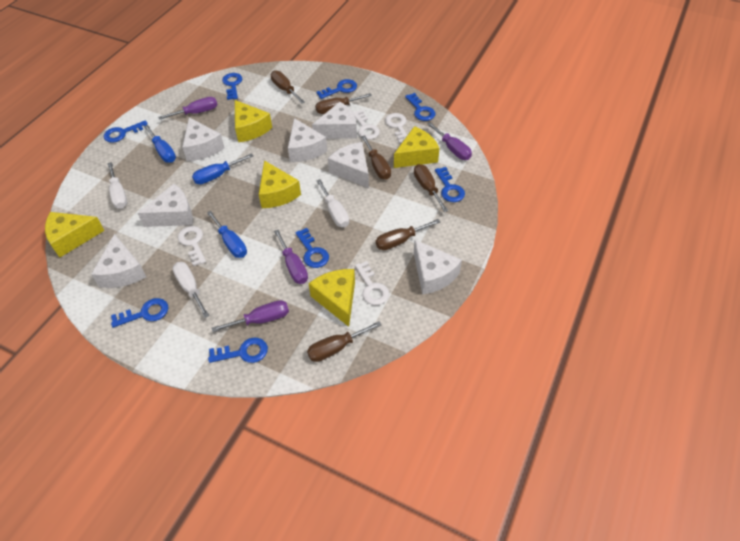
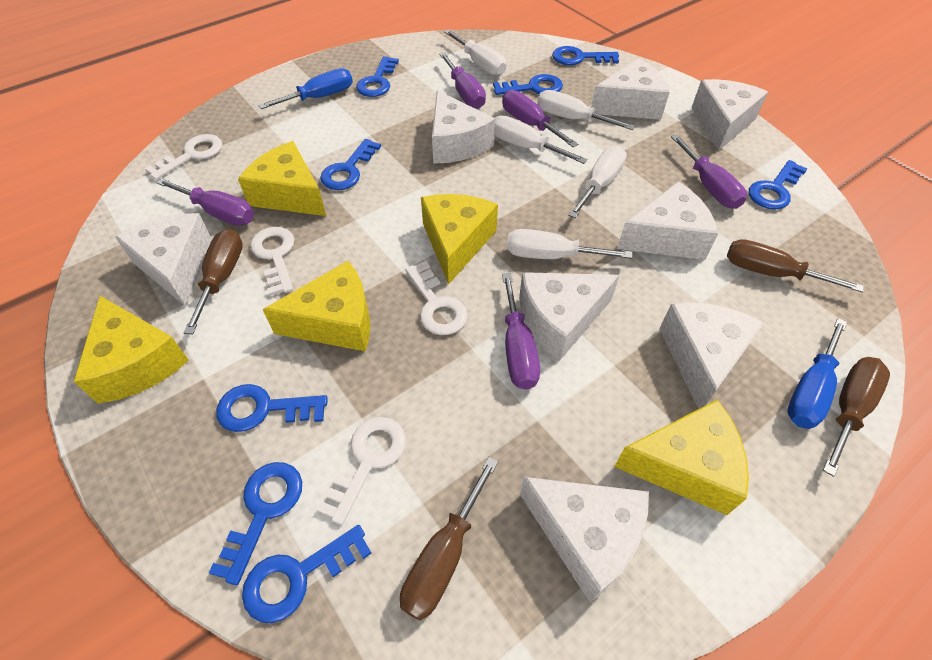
blue screwdriver: [144,125,176,163] [192,153,253,184] [207,211,247,258] = 3 -> [258,68,353,109] [788,318,847,429] = 2
brown screwdriver: [271,71,305,103] [307,321,381,362] [315,93,372,114] [361,136,391,180] [376,219,440,250] [414,164,449,212] = 6 -> [184,229,243,334] [400,457,498,621] [727,239,864,293] [823,357,890,477] = 4
purple screwdriver: [158,97,217,120] [212,300,289,332] [274,230,308,284] [427,122,472,160] = 4 -> [156,178,254,226] [439,52,486,109] [502,90,578,147] [502,273,540,390] [671,135,747,209] = 5
white cheese: [91,234,146,288] [138,184,193,227] [182,117,224,161] [288,118,327,162] [312,102,357,139] [328,142,369,188] [414,239,462,295] = 7 -> [115,213,212,307] [432,90,495,164] [519,272,620,360] [520,477,649,602] [591,58,670,120] [617,181,718,260] [659,303,764,409] [692,79,768,151] = 8
white screwdriver: [107,162,127,209] [172,262,210,318] [316,179,349,228] = 3 -> [444,29,506,76] [495,116,587,164] [507,229,632,259] [537,90,635,130] [568,146,627,218] = 5

